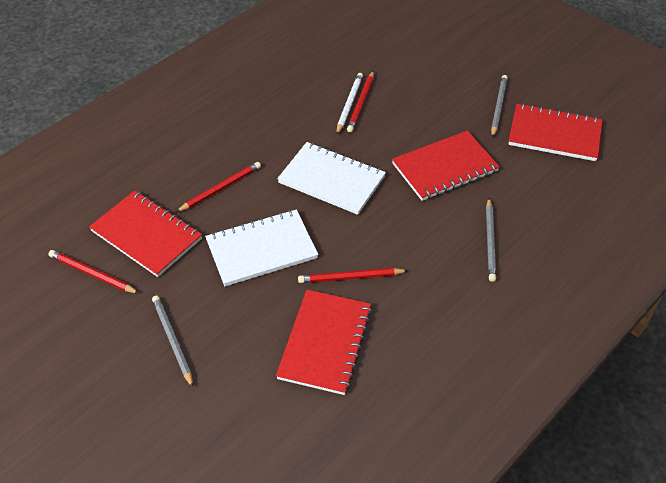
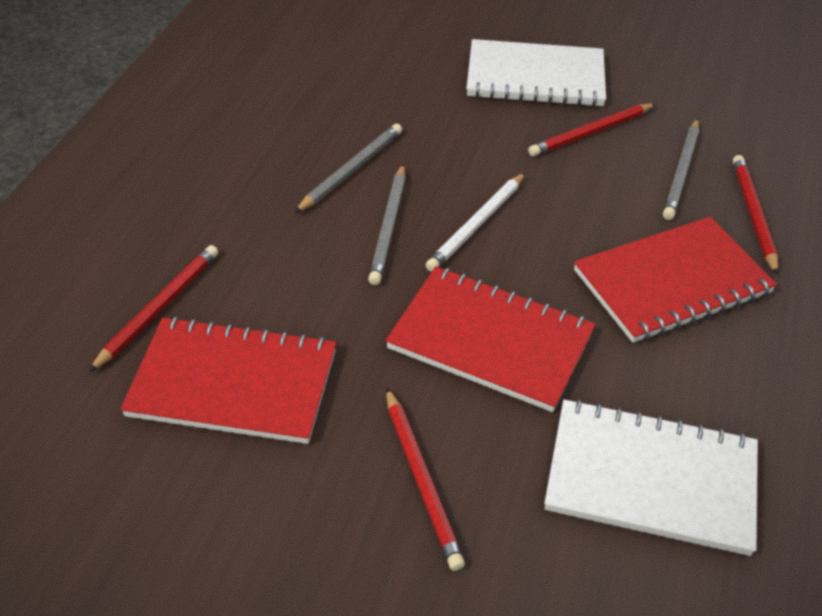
red notebook: [89,191,202,277] [276,290,372,395] [392,130,500,201] [508,103,603,161] = 4 -> [120,316,336,444] [386,267,595,412] [574,217,777,343] = 3

